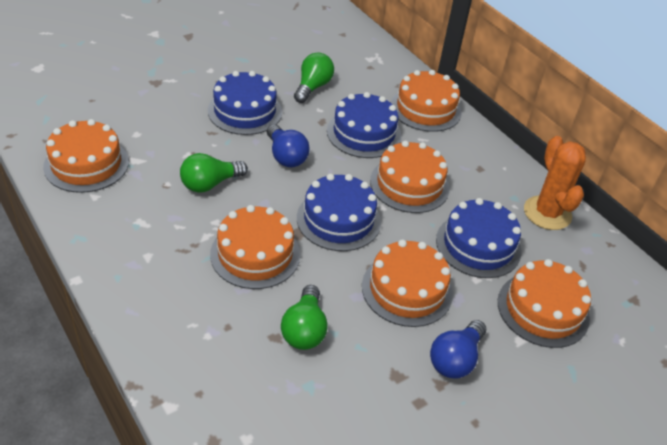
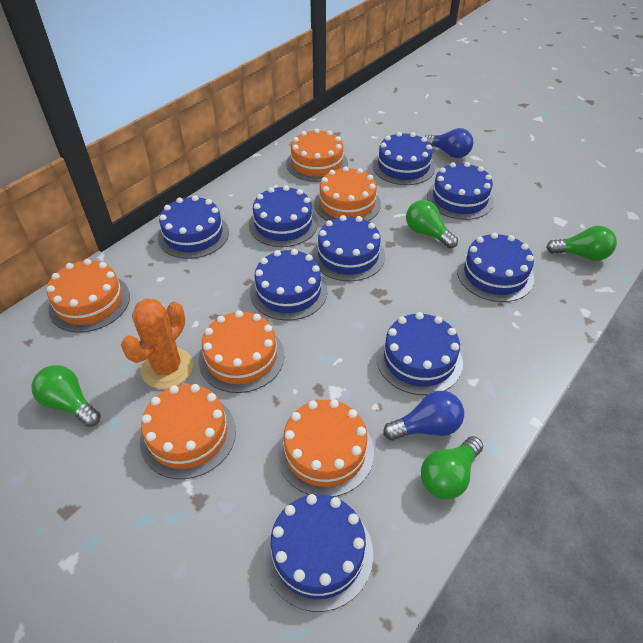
blue cake: [208,71,282,135] [297,174,381,251] [327,92,401,158] [436,198,521,278] = 4 -> [158,195,229,259] [249,185,318,247] [250,249,328,321] [264,494,373,612] [312,215,385,281] [373,132,435,185] [376,312,463,395] [427,162,494,220] [457,232,534,302] = 9
green light bulb: [180,153,248,193] [281,285,328,350] [294,52,334,103] = 3 -> [31,365,101,427] [406,200,458,249] [421,436,483,500] [546,226,617,261] = 4

